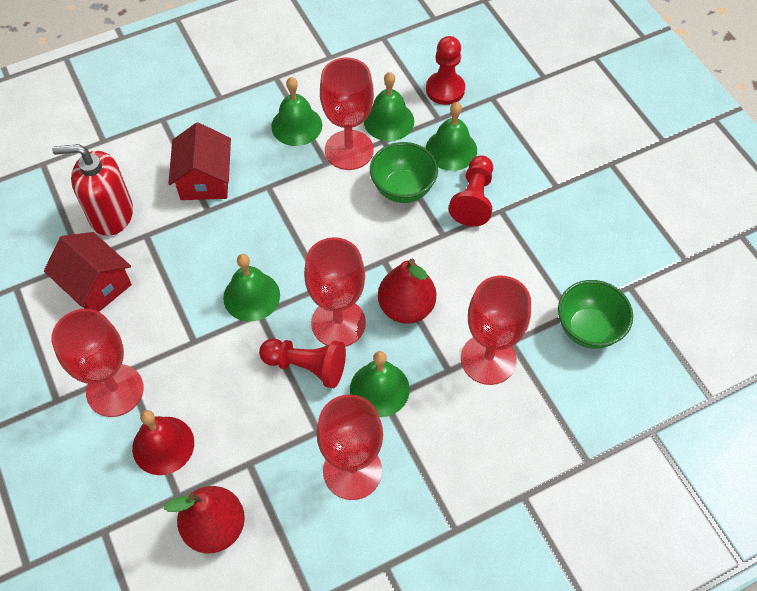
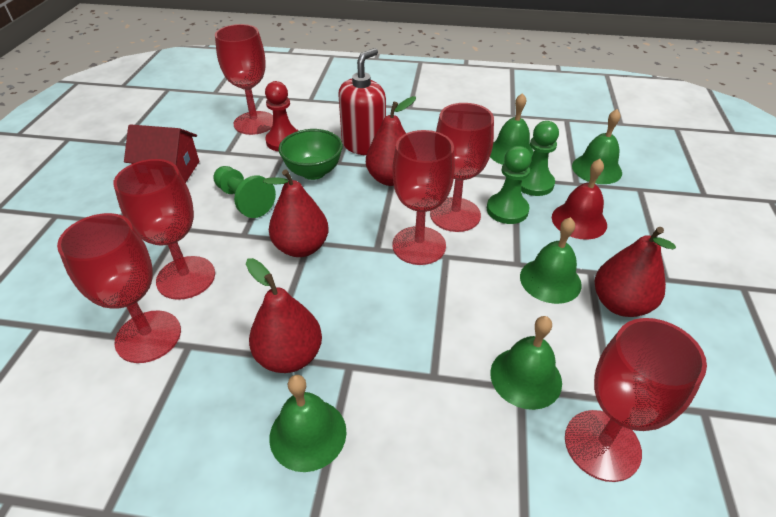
green bowl: [370,142,438,203] [558,280,633,349] = 2 -> [279,129,343,180] = 1
green pawn: none = 0 -> [213,166,276,218] [487,146,532,224] [521,121,559,196] = 3
red goblet: [51,309,144,417] [304,237,366,347] [316,394,383,500] [320,57,374,170] [461,275,531,385] = 5 -> [57,213,181,363] [113,159,215,300] [215,24,273,135] [392,130,455,265] [430,103,494,232] [565,318,707,482] = 6
red house: [44,232,132,312] [168,122,231,200] = 2 -> [124,124,199,183] = 1
red pawn: [259,338,346,388] [426,36,465,105] [449,155,493,227] = 3 -> [265,81,299,151] = 1
red pear: [164,486,245,553] [378,259,436,324] = 2 -> [246,258,322,373] [263,169,329,257] [366,96,416,186] [595,227,676,317] = 4

